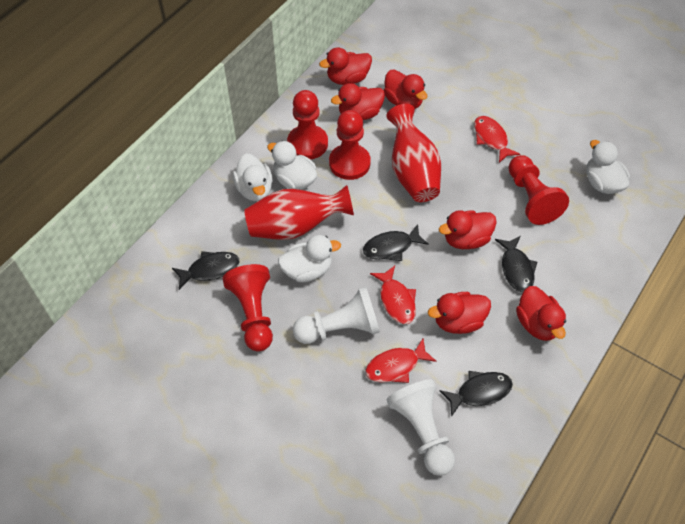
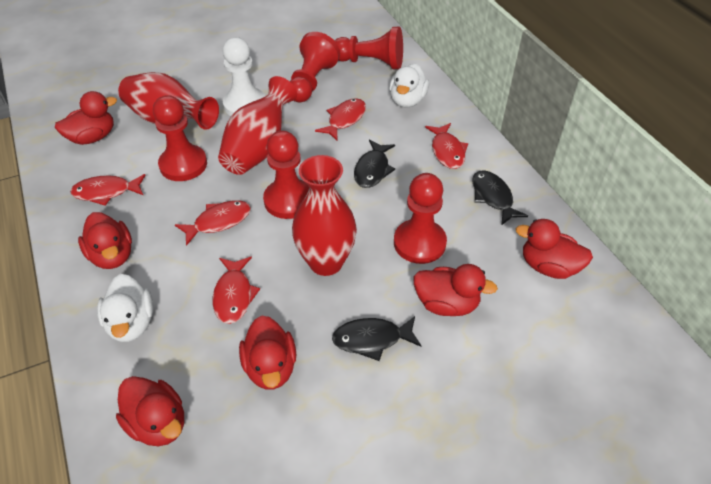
black fish: [172,251,239,290] [363,224,429,261] [439,371,513,417] [495,236,537,292] = 4 -> [332,316,421,361] [354,139,395,188] [473,170,528,226] = 3
red fish: [365,339,437,383] [370,266,416,324] [474,116,520,163] = 3 -> [70,174,146,206] [175,200,251,246] [213,257,260,324] [315,98,366,140] [425,123,468,169] = 5
red pawn: [223,264,273,352] [287,90,328,160] [329,110,371,180] [508,155,569,225] = 4 -> [153,95,207,181] [263,131,309,219] [290,32,340,102] [335,27,403,69] [394,173,447,264] = 5
red vase: [244,185,354,240] [386,104,441,202] = 2 -> [118,72,219,130] [218,76,297,175] [292,155,357,276] = 3
white duck: [233,153,273,201] [267,141,317,190] [278,235,341,282] [587,140,630,194] = 4 -> [97,274,153,342] [389,63,429,108] = 2
white pawn: [293,287,380,344] [387,379,455,476] = 2 -> [222,37,265,116] = 1

